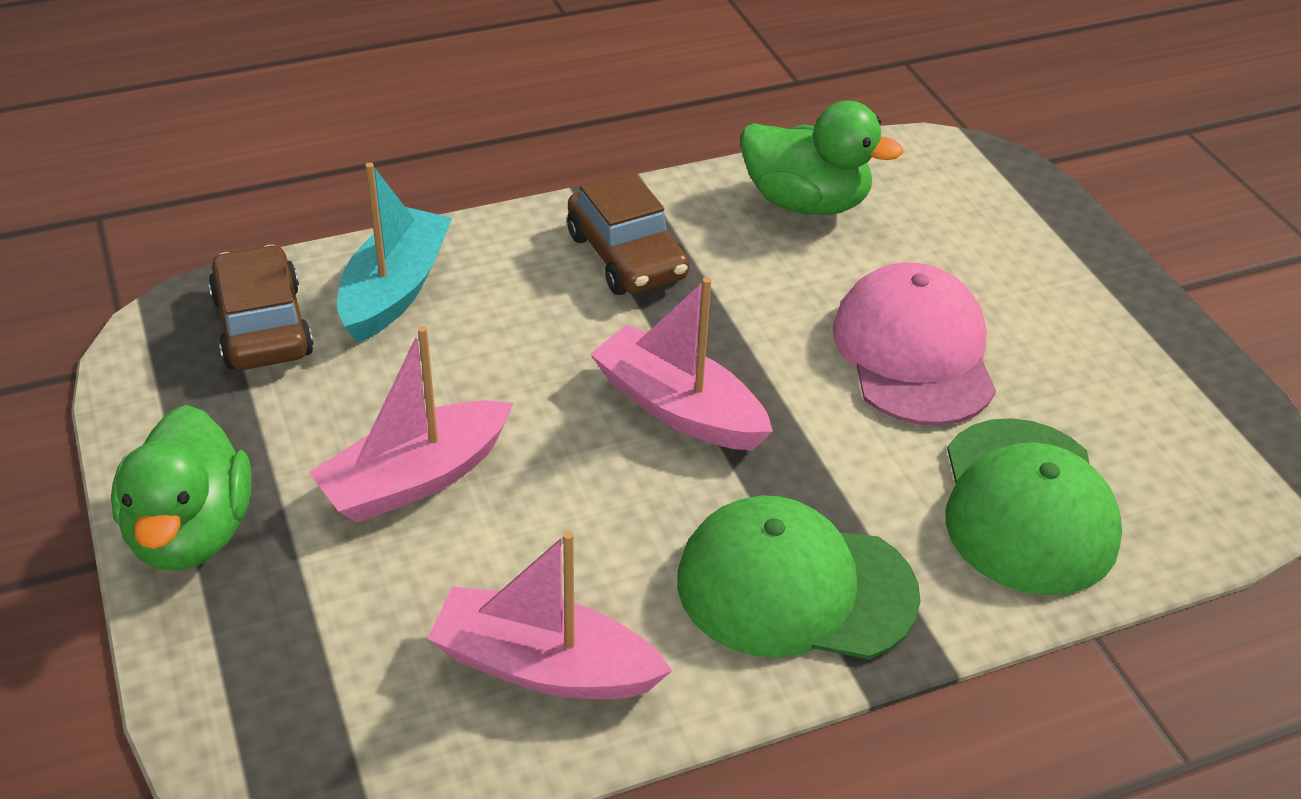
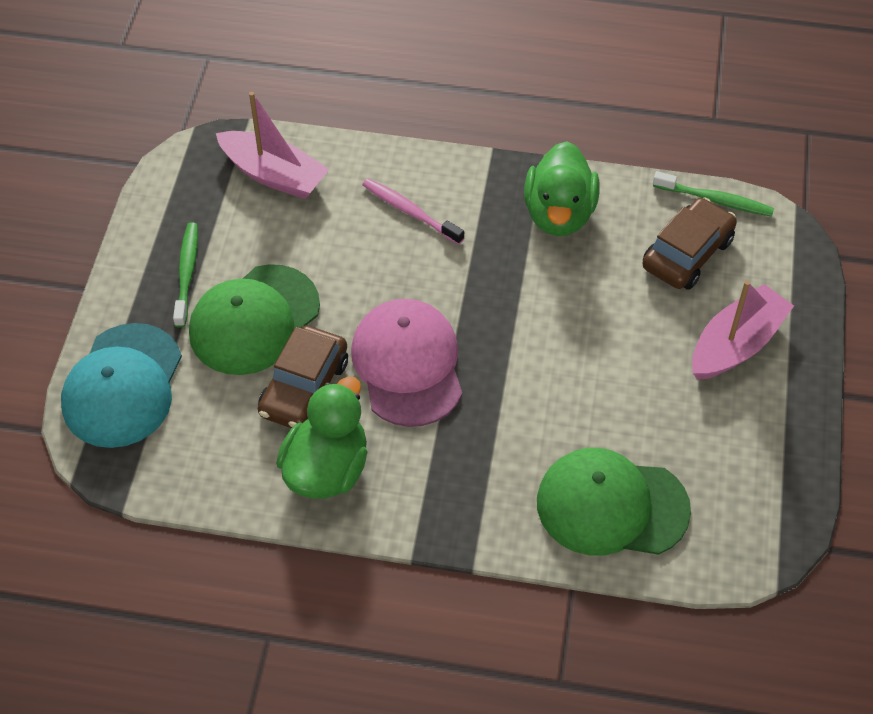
green toothbrush: none = 0 -> [173,223,198,328] [653,171,774,217] = 2
pink boat: [309,326,513,523] [427,531,672,699] [590,277,773,450] = 3 -> [216,92,330,199] [692,280,794,380] = 2
pink toothbrush: none = 0 -> [362,178,464,245] = 1
turquoise boat: [337,162,452,343] = 1 -> none = 0
turquoise cap: none = 0 -> [61,323,182,448] = 1

